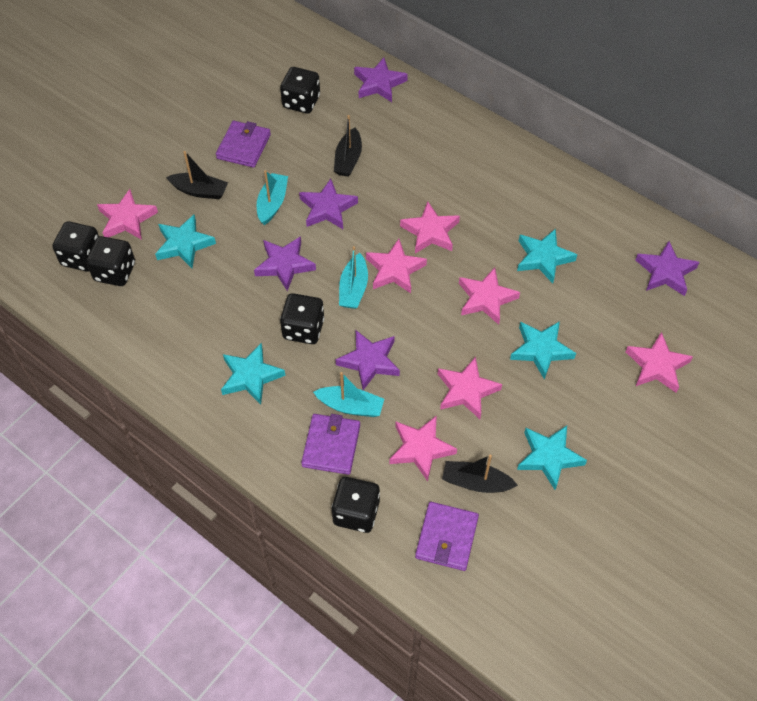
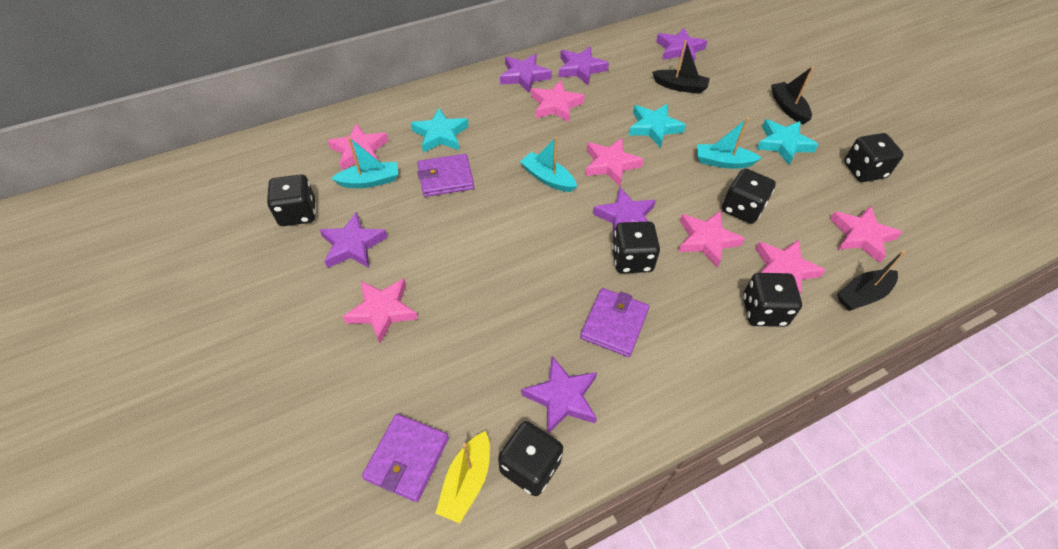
black dice: [52,221,99,272] [86,236,135,286] [280,67,320,114] [280,293,324,344] [332,477,380,533] = 5 -> [267,174,315,226] [498,421,563,496] [612,221,660,273] [722,168,776,224] [743,273,802,327] [844,133,904,182] = 6
purple star: [254,236,316,291] [299,179,358,229] [335,330,400,390] [354,58,408,102] [635,241,699,296] = 5 -> [320,212,388,268] [500,54,552,93] [521,356,597,434] [558,46,609,86] [593,187,656,239] [656,28,708,61] = 6
turquoise star: [155,215,216,268] [221,343,285,405] [510,321,576,380] [517,229,577,283] [517,425,587,490] = 5 -> [411,108,469,153] [629,104,686,148] [757,119,819,165] = 3
yellow boat: none = 0 -> [435,431,490,524] = 1

